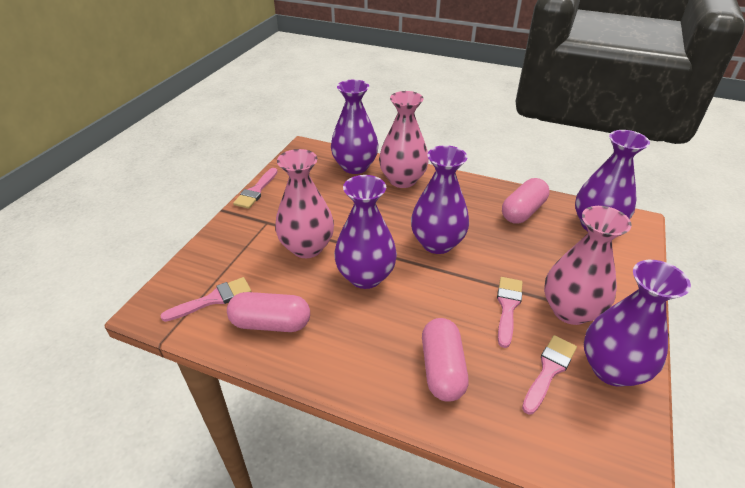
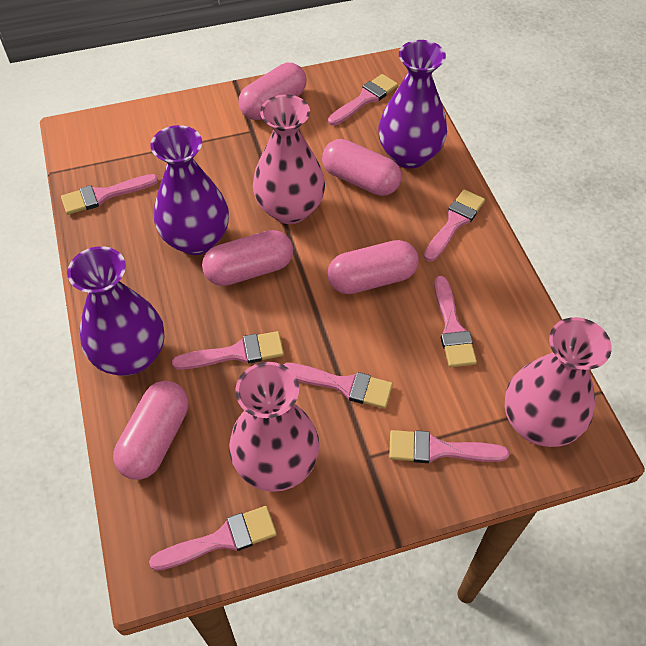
pink brush: [160,277,252,322] [233,168,278,209] [497,277,523,348] [522,335,577,415] = 4 -> [61,174,158,215] [149,506,277,571] [172,331,284,370] [283,363,393,409] [328,74,398,126] [389,430,509,463] [424,189,485,262] [434,276,477,367] = 8
pink capsule: [227,292,310,332] [422,318,469,402] [502,178,550,224] = 3 -> [113,381,188,480] [202,230,293,286] [238,63,307,120] [322,139,402,196] [327,240,419,294] = 5
purple vase: [331,80,379,174] [334,175,397,289] [411,145,469,254] [575,130,650,231] [584,260,691,387] = 5 -> [67,246,164,376] [151,125,229,255] [378,40,447,169] = 3

